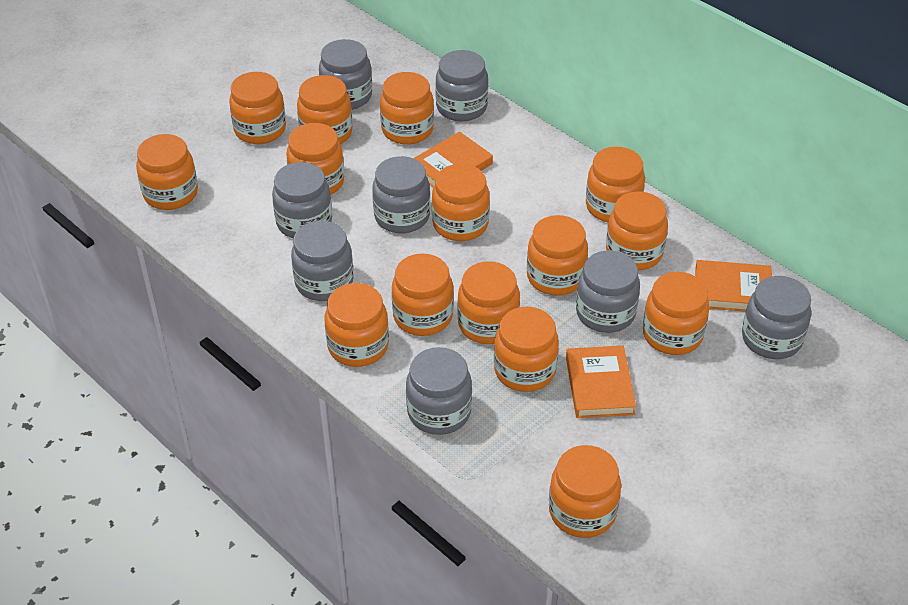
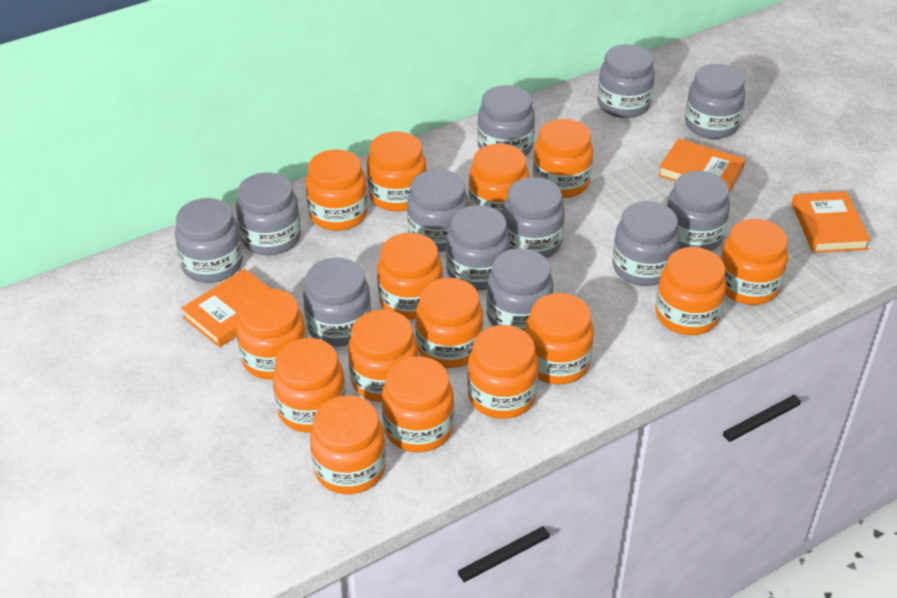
grey jar: [272,162,332,238] [291,221,353,301] [319,39,372,110] [372,156,430,233] [406,347,472,435] [435,50,488,121] [576,251,640,333] [742,276,811,359] = 8 -> [175,198,243,283] [236,173,301,255] [303,258,371,347] [407,169,469,252] [446,205,510,290] [477,85,535,157] [486,248,554,331] [502,177,565,258] [597,44,655,118] [612,201,680,286] [667,171,730,251] [685,64,745,139] = 12

